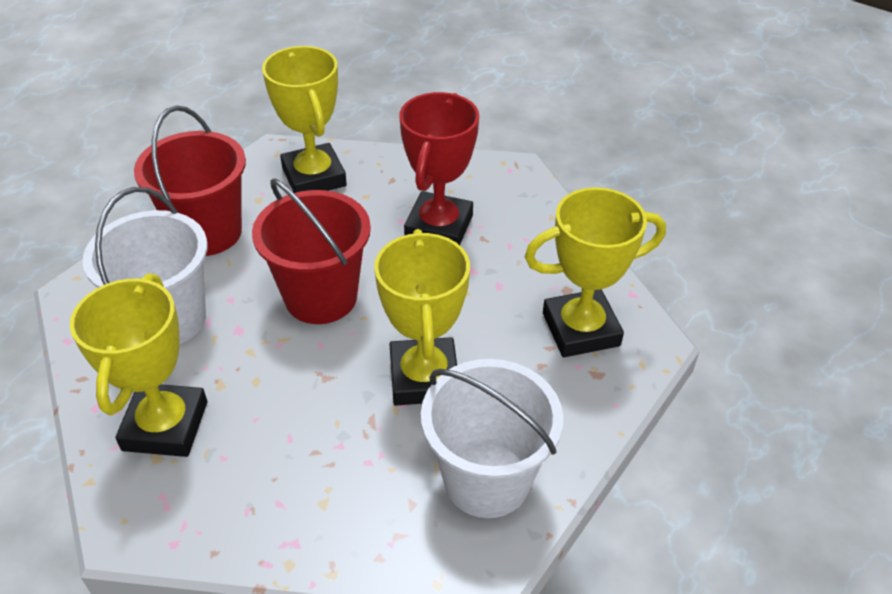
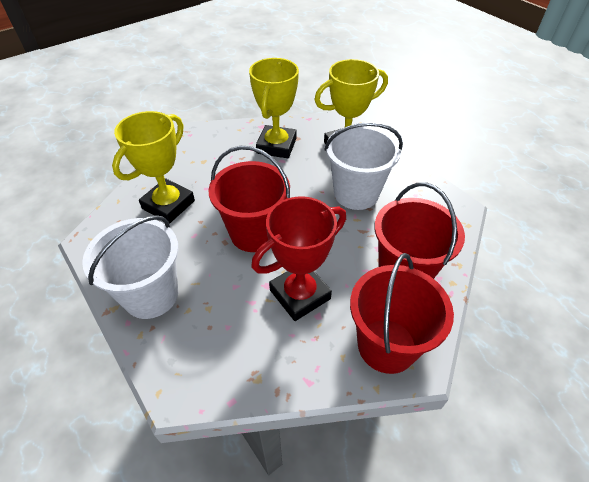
red bucket: [134,106,246,256] [252,179,371,324] = 2 -> [208,146,290,252] [350,253,454,374] [374,183,465,279] = 3
yellow trophy: [70,273,207,457] [262,46,347,193] [374,229,470,406] [525,187,666,357] = 4 -> [112,111,195,223] [249,58,299,158] [314,59,388,144] = 3

